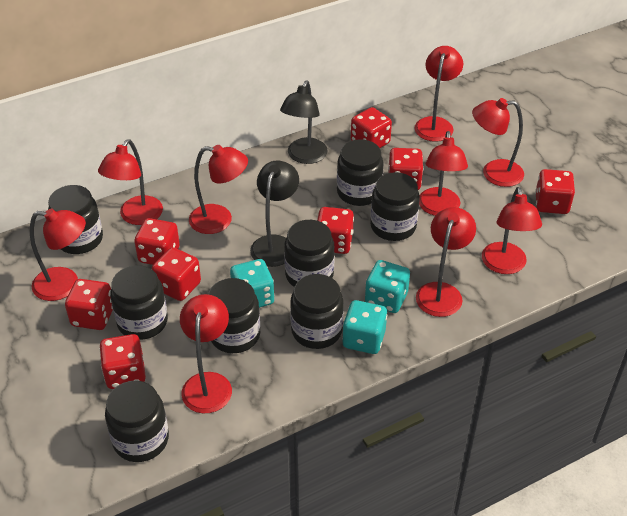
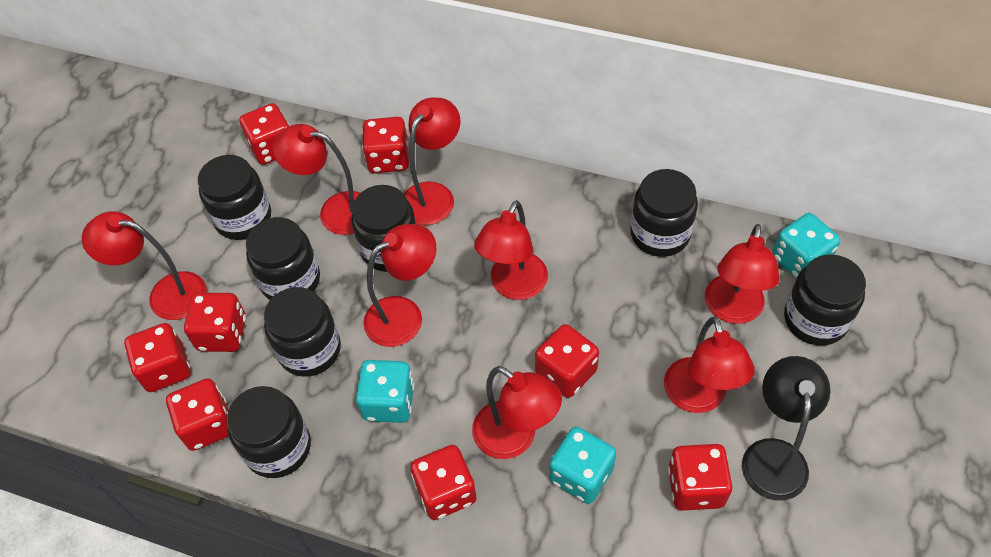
black jar: [48,185,103,254] [105,381,169,462] [110,265,168,340] [208,278,260,353] [284,220,335,287] [290,274,344,349] [337,139,384,206] [370,172,420,241] = 8 -> [198,155,271,240] [227,386,311,478] [246,217,320,300] [264,287,341,377] [351,185,416,272] [630,169,698,257] [784,254,866,346] = 7
black lamp: [250,160,299,267] [280,80,327,164] = 2 -> [742,356,830,501] = 1
red lamp: [30,209,86,301] [98,139,163,225] [180,294,232,413] [189,145,248,234] [414,46,463,142] [416,207,476,317] [419,131,468,216] [472,98,524,187] [482,187,542,274] = 9 -> [82,211,207,320] [272,124,360,235] [363,224,436,347] [404,98,461,225] [472,366,562,459] [474,200,548,300] [664,317,755,413] [705,224,780,324] = 8

